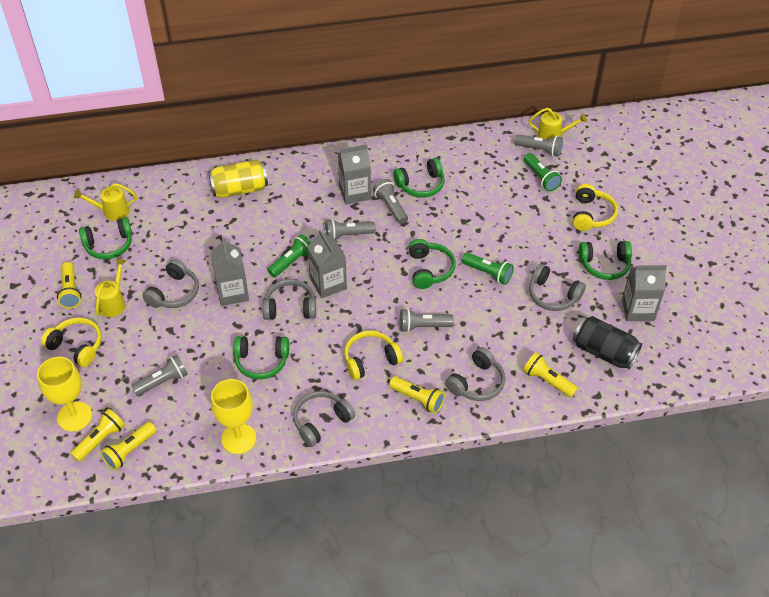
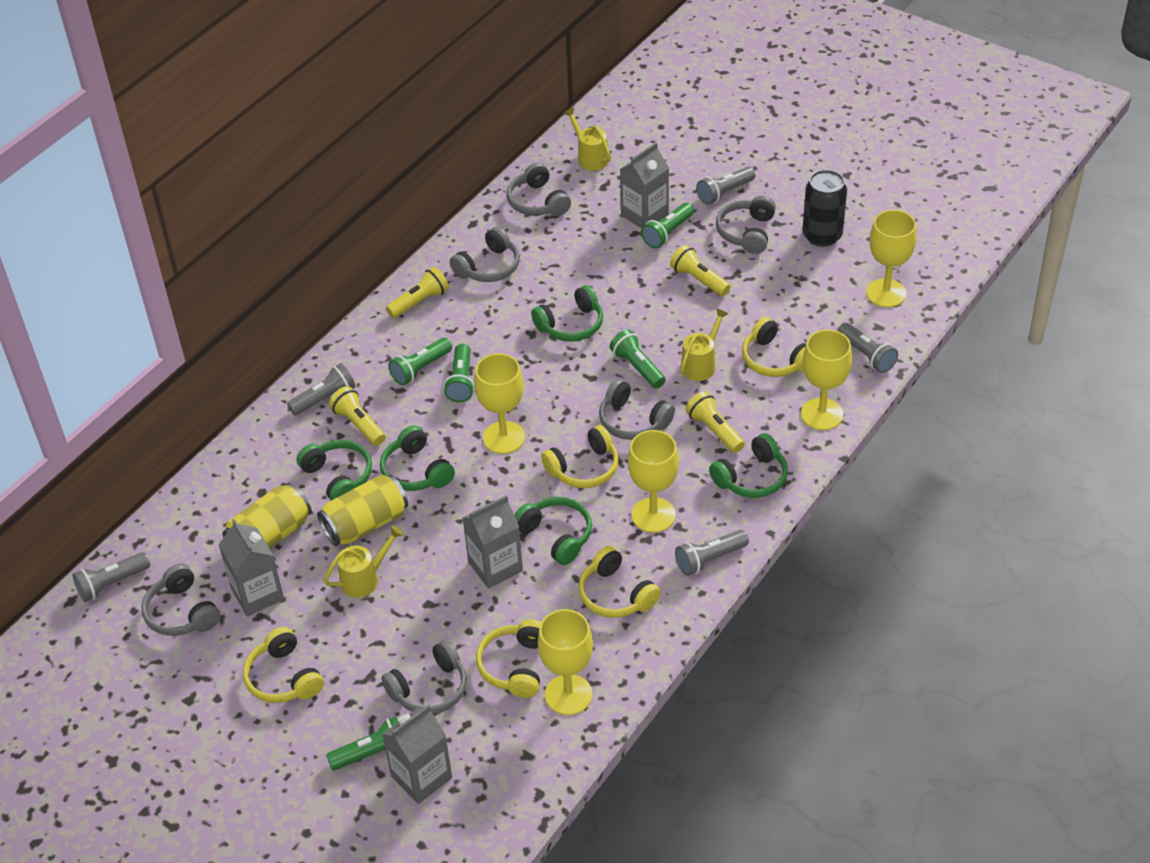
green flashlight: [267,234,311,277] [462,253,514,285] [524,153,562,191] = 3 -> [326,716,398,771] [388,338,452,385] [444,344,475,403] [610,329,666,389] [641,203,694,248] = 5
grey headphones: [143,259,199,308] [263,279,316,320] [293,391,355,447] [445,347,505,401] [529,264,586,311] = 5 -> [141,564,221,636] [382,640,467,714] [450,227,520,282] [507,163,571,216] [599,379,675,440] [716,196,776,254] = 6
yellow can: [208,160,268,198] = 1 -> [222,483,312,549] [317,474,408,546] = 2
yellow flashlight: [57,262,81,309] [70,409,125,462] [100,422,156,470] [389,376,445,413] [523,352,578,397] = 5 -> [329,386,386,446] [386,267,449,318] [670,245,731,296] [686,391,745,453] = 4
yellow goblet: [37,357,92,432] [211,379,256,454] = 2 -> [474,353,525,454] [538,609,593,715] [628,430,679,533] [801,330,852,430] [866,210,917,307] = 5
yellow headphones: [41,317,102,367] [344,330,403,380] [573,184,618,231] = 3 -> [243,627,324,703] [476,620,541,698] [541,425,619,488] [579,546,661,618] [742,317,806,377] = 5

